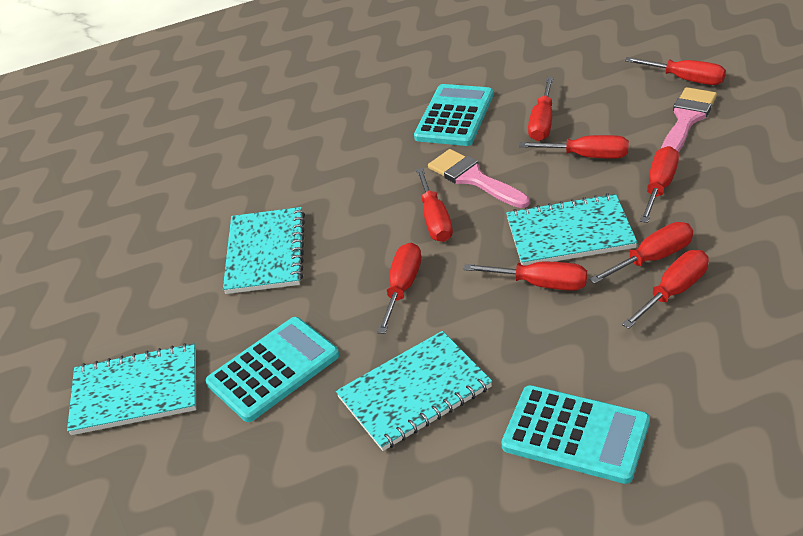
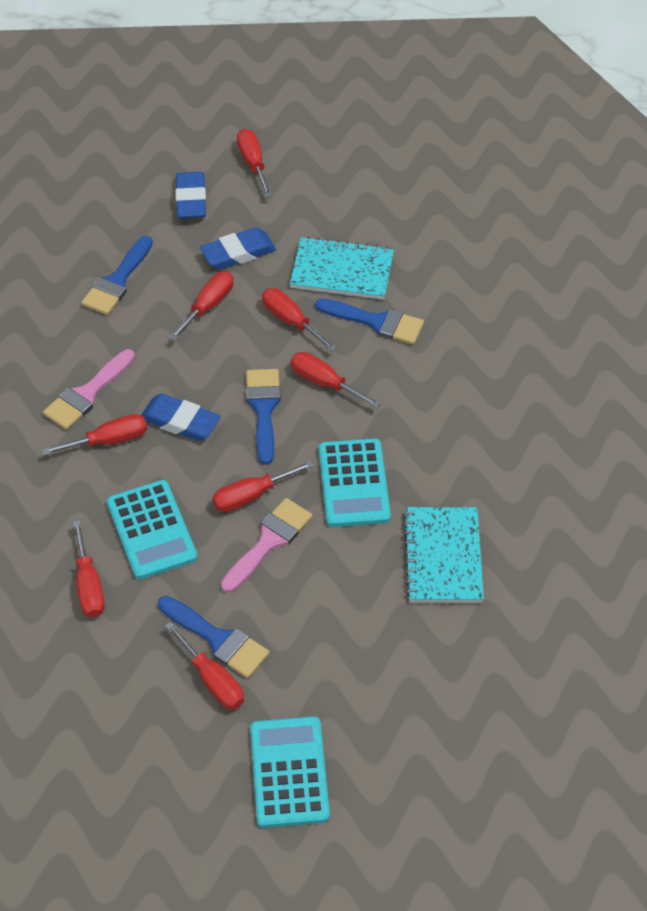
blue brush: none = 0 -> [81,236,153,315] [158,596,269,678] [246,369,281,465] [315,298,424,345] = 4
blue eraser: none = 0 -> [141,394,221,441] [175,172,206,219] [200,227,276,270] = 3
red screwdriver: [377,243,421,334] [416,168,453,242] [463,262,587,291] [519,135,629,159] [528,77,554,141] [589,222,693,284] [622,250,709,329] [625,57,726,85] [640,146,679,223] = 9 -> [42,414,147,456] [73,520,105,618] [165,622,244,710] [169,271,233,341] [213,460,314,512] [237,129,272,197] [262,288,337,351] [291,352,381,408] = 8
turquoise notebook: [67,343,196,435] [223,207,305,294] [336,331,492,451] [506,193,637,266] = 4 -> [290,236,394,300] [403,507,484,602] = 2

